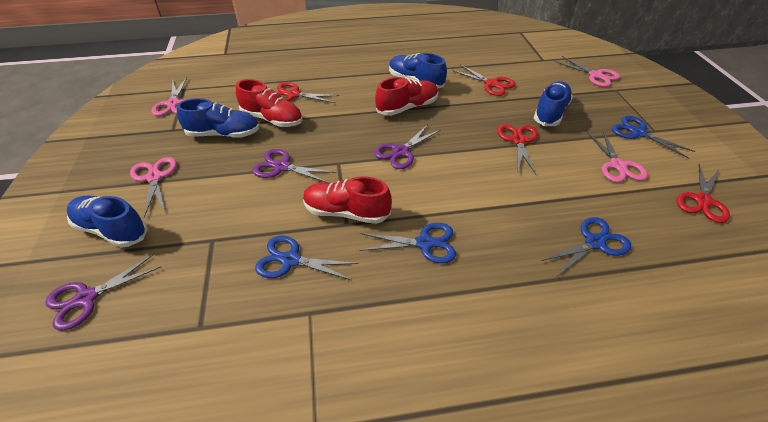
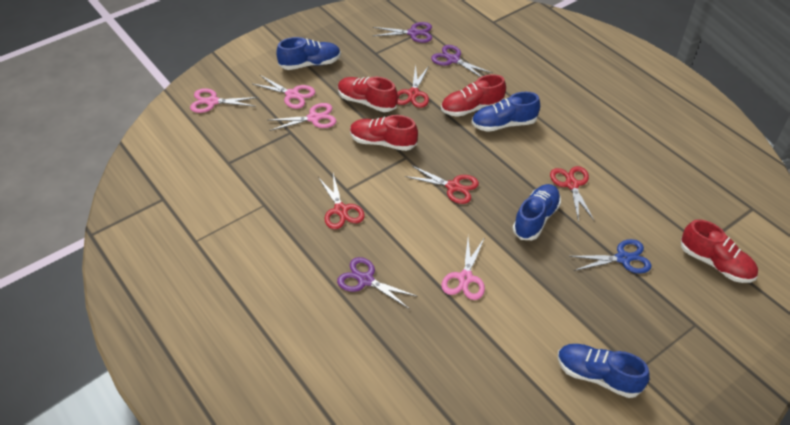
blue scissors: [255,236,358,280] [360,223,456,263] [541,217,631,276] [612,116,695,159] = 4 -> [569,239,652,274] = 1
red shoe: [236,79,302,127] [303,176,392,224] [375,77,439,116] = 3 -> [338,77,398,112] [350,115,418,151] [441,75,506,117] [681,219,758,283] = 4

